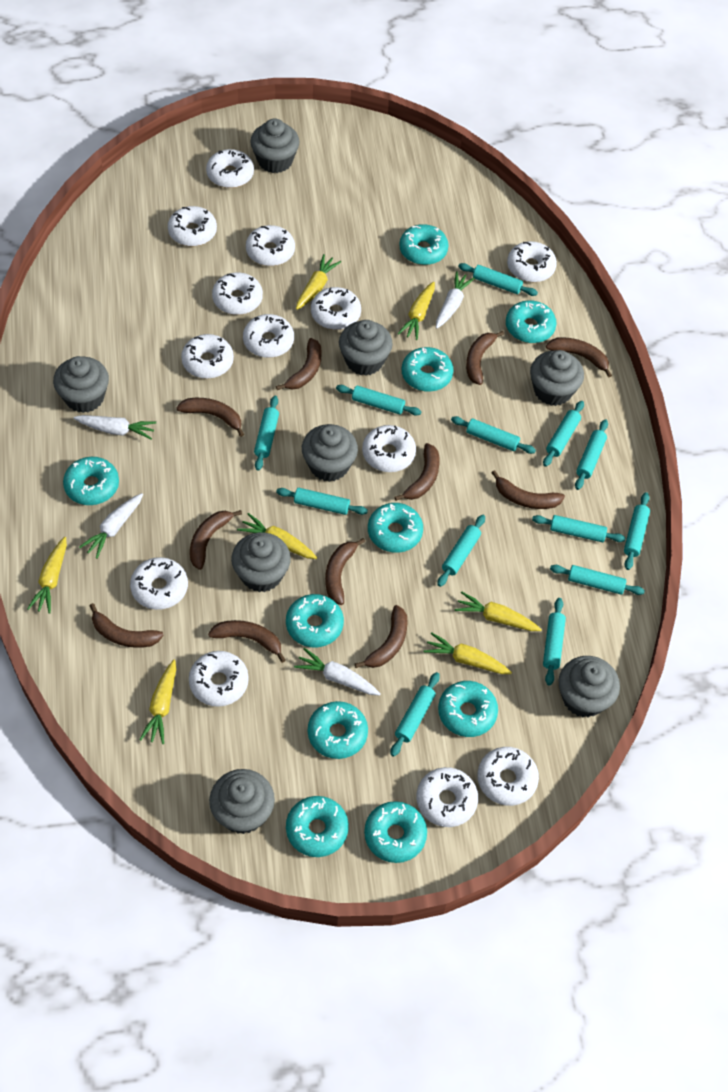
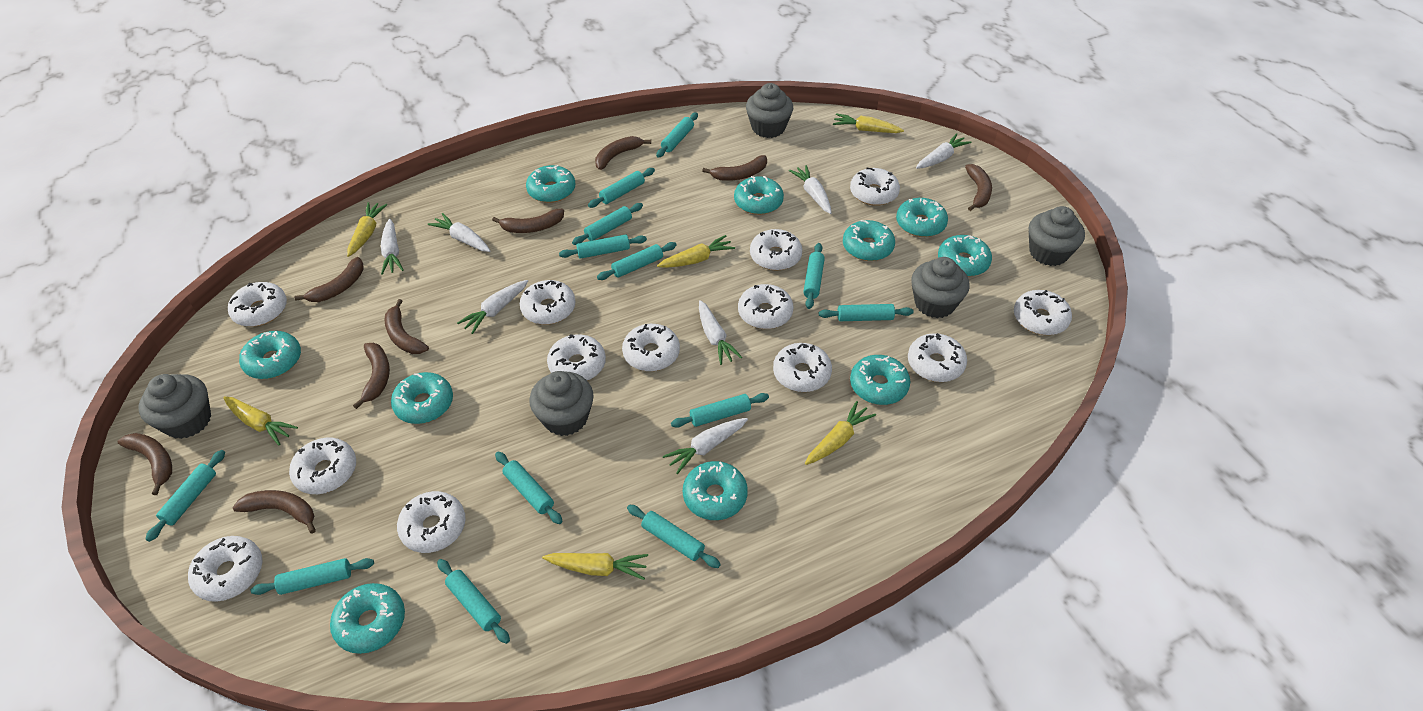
brown banana: [89,603,164,648] [176,398,244,437] [190,510,242,570] [208,620,286,663] [276,338,322,390] [325,538,365,605] [355,605,408,668] [394,443,440,501] [466,331,504,385] [491,470,565,509] [546,337,612,378] = 11 -> [118,433,172,495] [232,490,316,533] [294,257,364,302] [353,343,390,409] [385,299,429,354] [492,209,564,233] [595,136,651,170] [702,155,767,181] [965,164,992,211] = 9
grey cupcake: [53,356,109,413] [209,769,275,834] [231,532,291,592] [250,118,299,173] [302,424,358,482] [339,320,393,376] [530,350,584,406] [558,656,620,718] = 8 -> [138,374,211,439] [529,371,594,436] [746,83,793,138] [911,257,970,318] [1029,206,1085,266] = 5
white carrot: [74,415,156,440] [79,493,143,559] [294,648,381,696] [436,271,475,329] = 4 -> [381,219,404,275] [428,213,490,252] [457,280,528,334] [663,418,748,474] [699,300,742,365] [789,165,832,214] [916,133,971,169] = 7
yellow carrot: [27,537,67,614] [139,660,176,744] [237,513,317,559] [296,254,341,310] [398,282,435,340] [424,632,512,674] [454,591,542,631] = 7 -> [223,397,298,445] [347,202,388,257] [542,553,648,580] [657,235,735,268] [805,401,876,465] [833,113,904,133] = 6

